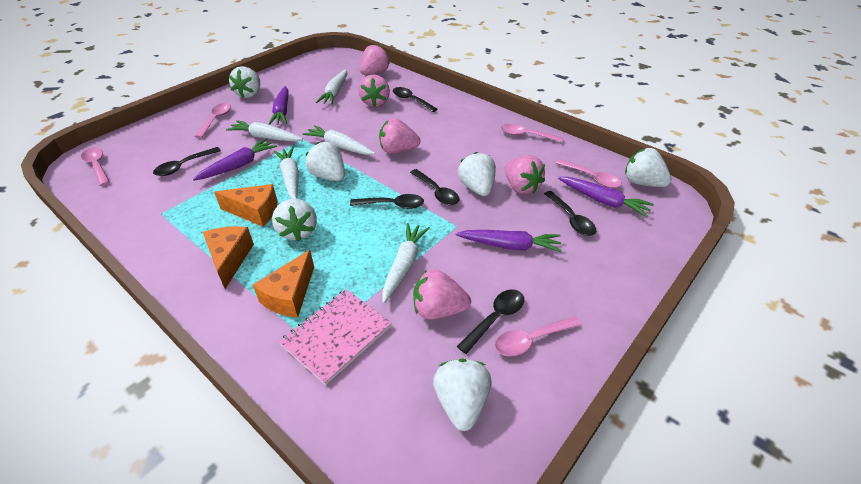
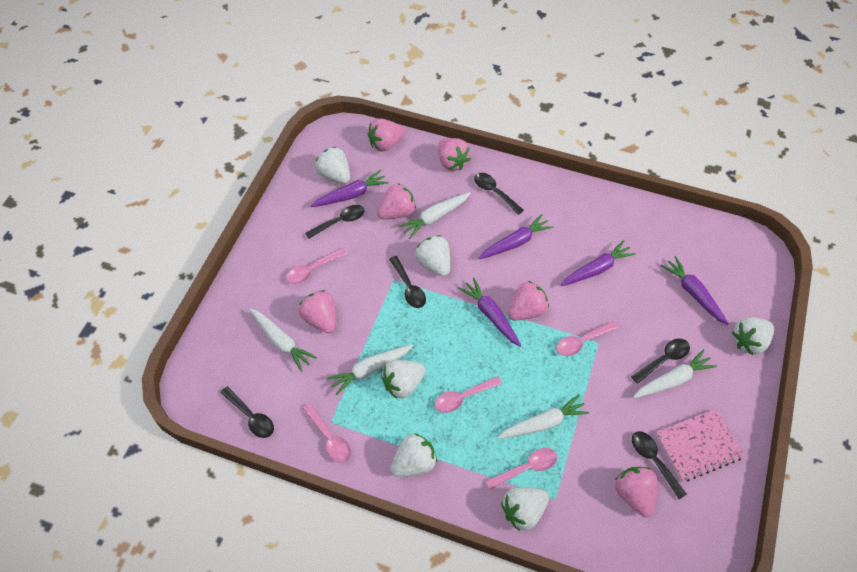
orange cheese: [203,226,254,289] [214,184,278,227] [253,250,314,318] = 3 -> none = 0
pink strawberry: [358,75,390,107] [360,44,390,75] [379,118,420,154] [413,269,471,320] [505,155,545,194] = 5 -> [299,290,336,333] [368,118,405,151] [377,183,416,219] [438,138,471,171] [507,281,549,320] [615,467,658,517] = 6
purple carrot: [193,139,277,181] [269,86,288,125] [456,230,562,252] [558,177,654,217] = 4 -> [311,170,389,207] [458,278,521,347] [479,214,553,259] [560,240,636,286] [661,256,728,325] = 5

